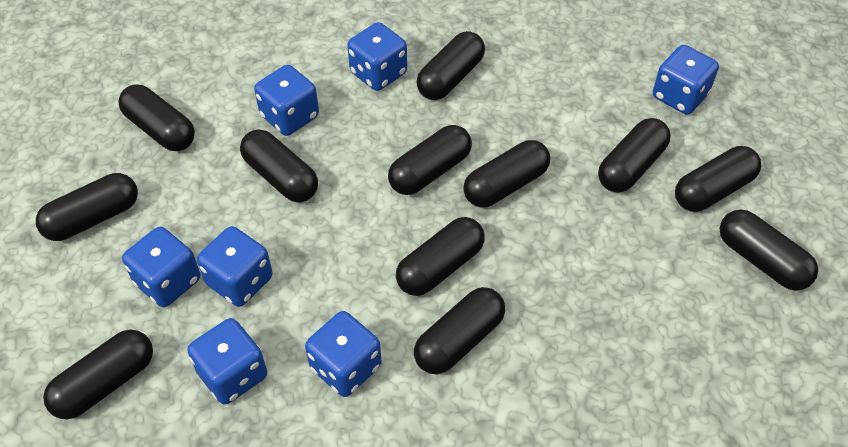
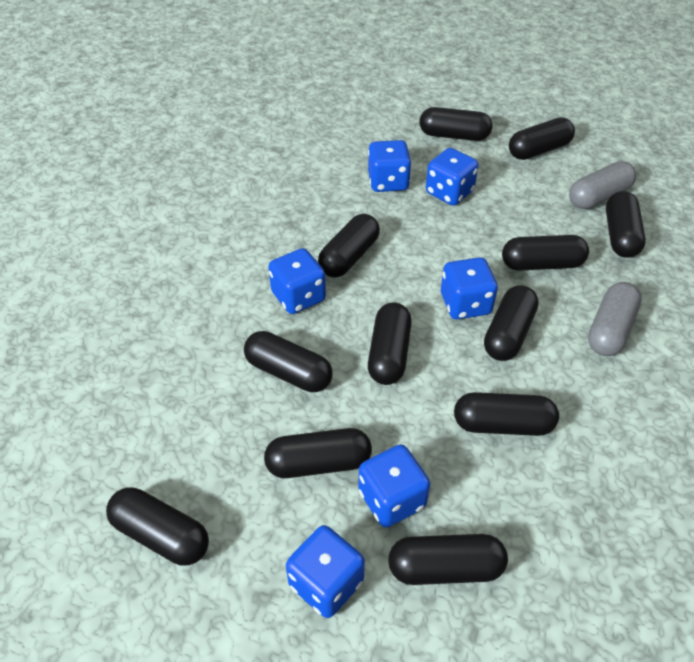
blue dice: [122,227,200,307] [187,318,267,405] [197,226,273,307] [254,65,319,136] [305,311,382,397] [347,22,407,91] [653,45,719,115] = 7 -> [268,248,326,314] [286,525,365,618] [358,445,430,528] [368,140,412,192] [426,148,479,206] [441,257,498,320] = 6
grey capsule: none = 0 -> [569,161,636,209] [588,282,642,356] = 2

